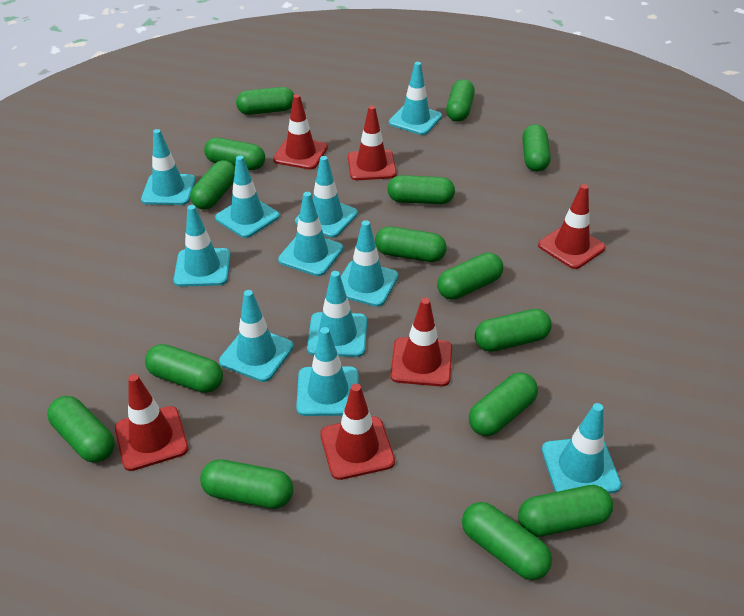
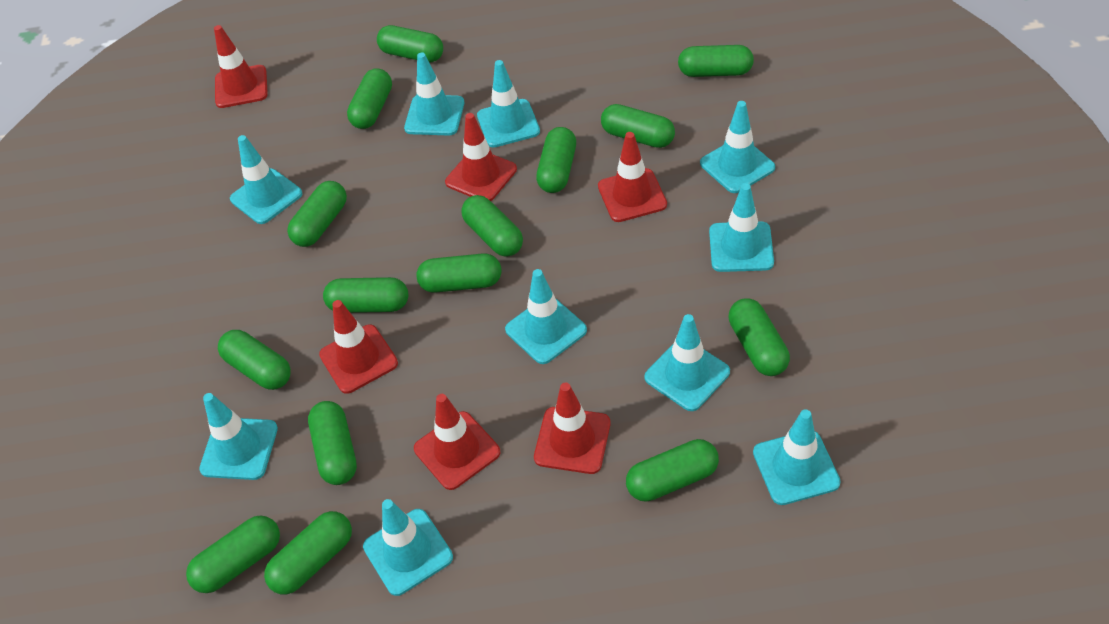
turquoise traffic cone: [141,129,196,205] [173,205,231,287] [215,156,280,238] [219,290,294,382] [278,192,343,276] [295,156,358,238] [296,327,359,416] [307,271,367,357] [341,220,399,307] [389,62,442,135] [542,403,621,493] = 11 -> [199,393,278,480] [230,135,302,224] [363,499,453,596] [404,52,464,135] [477,60,540,147] [505,269,587,364] [645,314,730,411] [700,101,775,193] [709,183,774,272] [753,409,841,505] = 10

